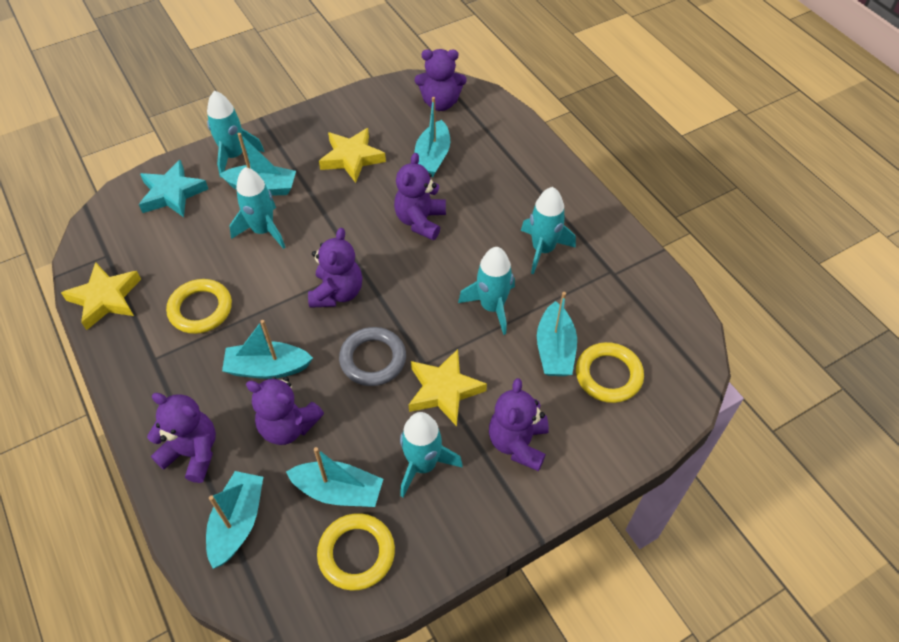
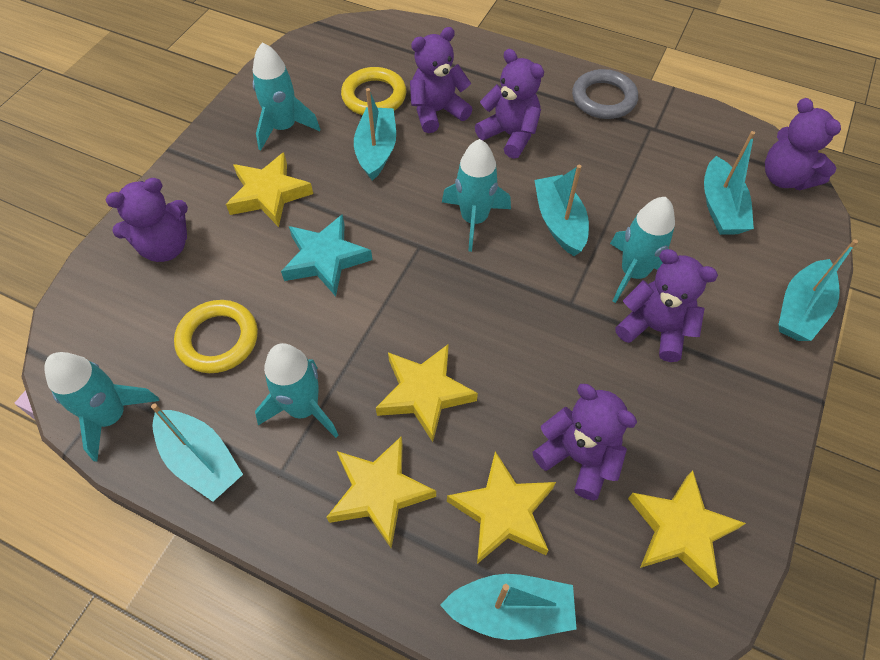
yellow ring: [166,279,232,334] [317,513,395,590] [576,342,644,403] = 3 -> [174,300,258,373] [341,67,406,115] = 2
yellow star: [61,262,141,330] [319,128,386,183] [409,349,487,426] = 3 -> [226,152,313,227] [327,436,436,548] [376,345,478,442] [447,451,556,564] [628,470,746,588] = 5

